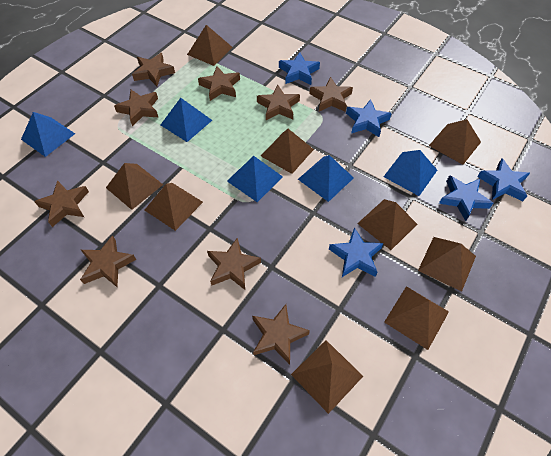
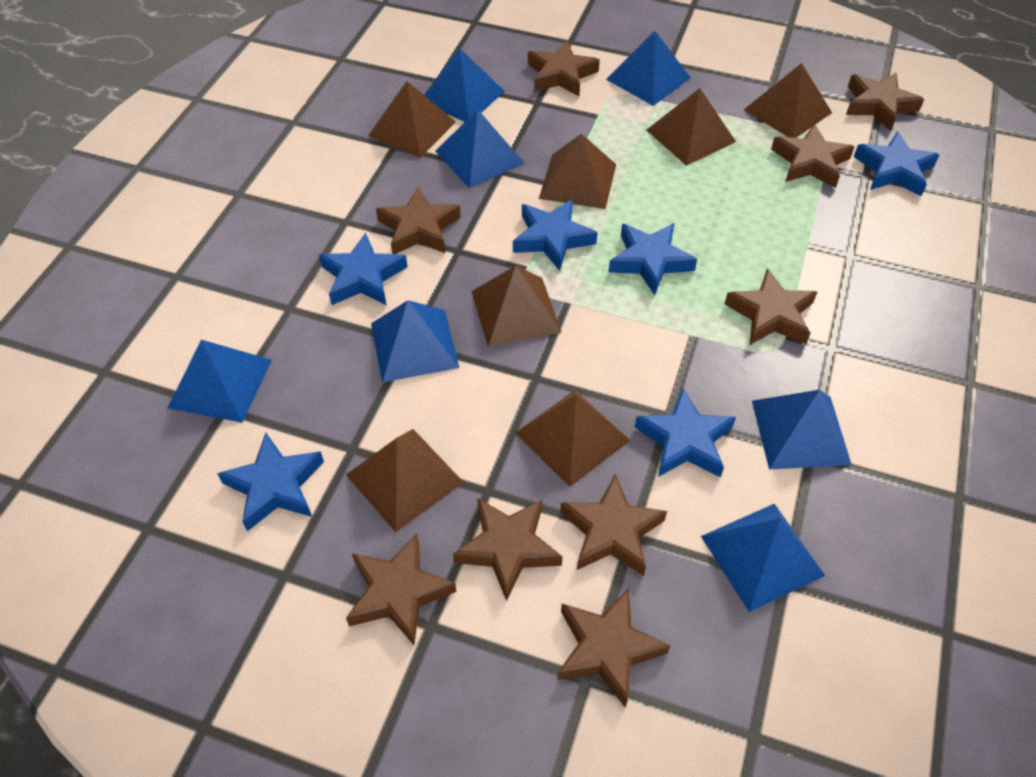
blue pyramid: [21,112,75,157] [161,98,212,142] [227,156,283,202] [298,155,354,202] [383,150,437,196] = 5 -> [167,340,272,423] [371,300,459,383] [424,48,505,122] [435,109,524,188] [606,31,691,106] [701,504,825,612] [752,390,852,469] = 7
blue star: [279,52,320,85] [329,227,383,277] [346,99,392,137] [439,175,493,221] [477,158,530,201] = 5 -> [217,433,324,531] [319,232,408,306] [513,199,598,271] [608,223,697,295] [635,388,736,478] [854,131,939,196] = 6
brown pyramid: [106,163,163,210] [145,183,203,231] [187,25,233,66] [261,129,314,174] [291,340,363,414] [357,199,417,250] [384,286,449,350] [418,237,476,292] [429,119,481,165] = 9 -> [346,429,464,532] [368,81,456,158] [472,266,562,347] [515,390,631,487] [539,134,616,209] [647,88,736,166] [744,63,832,138] = 7

